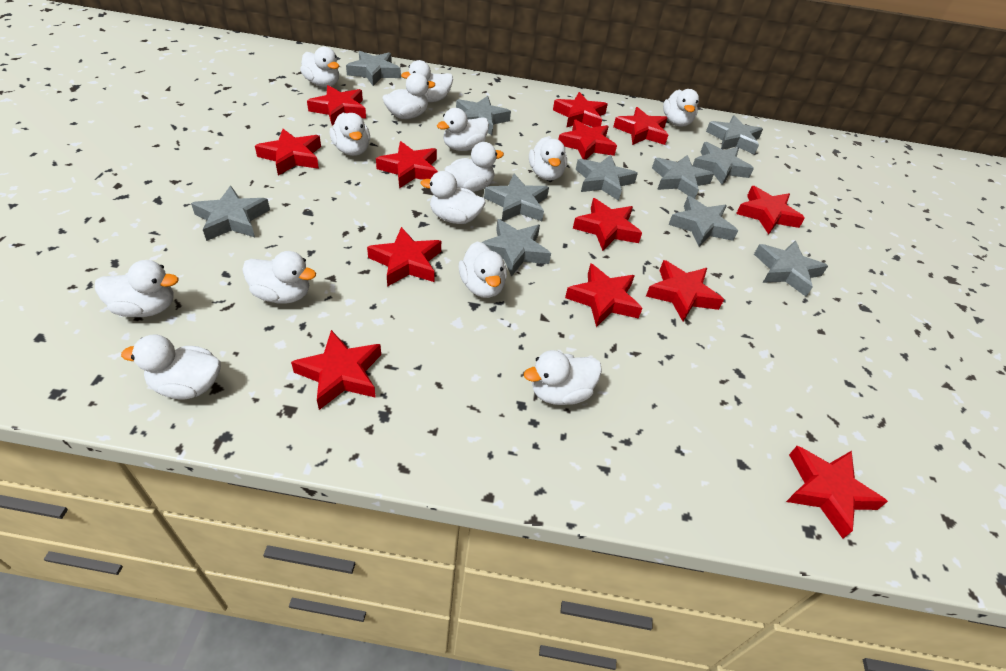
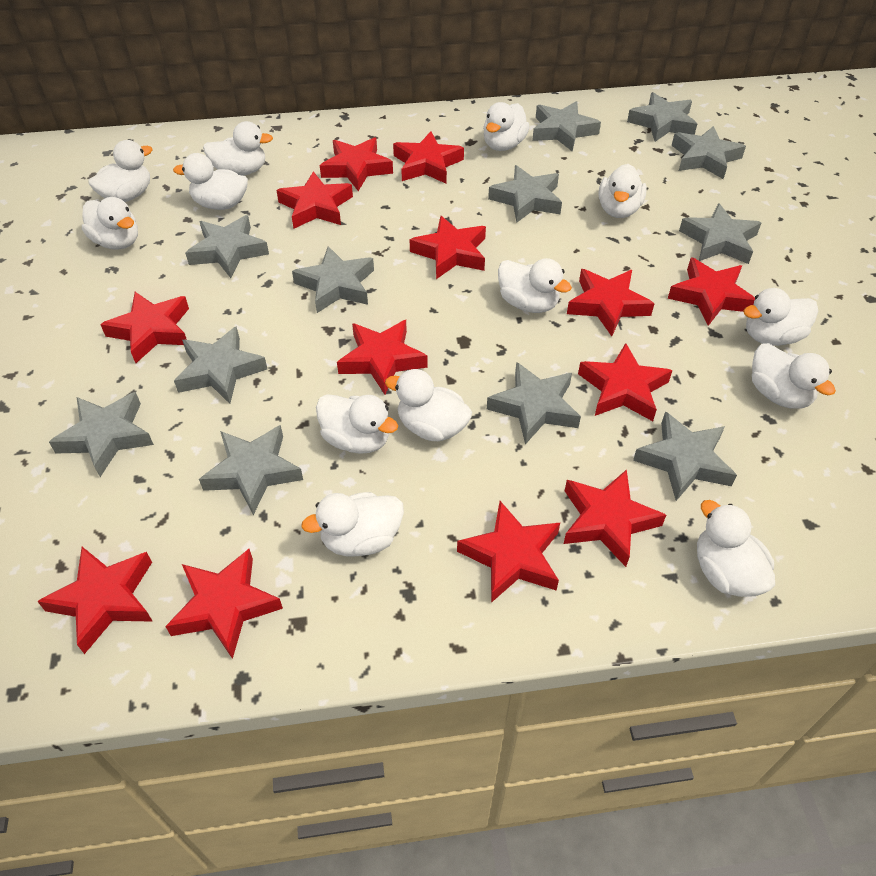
grey star: [191,186,270,241] [346,51,401,86] [456,96,511,135] [481,219,551,277] [484,174,549,221] [576,155,638,201] [652,155,714,199] [668,196,738,247] [692,142,754,185] [706,115,763,155] [754,241,828,297] = 11 -> [49,392,154,477] [174,326,267,404] [185,215,269,278] [199,425,303,515] [292,246,374,313] [487,362,581,445] [488,165,562,223] [532,101,601,152] [627,92,697,142] [633,412,737,501] [671,126,746,179] [679,203,761,264] = 12
white duck: [95,260,179,317] [121,335,221,399] [242,251,316,304] [300,47,339,87] [330,112,370,156] [382,73,435,119] [401,60,453,102] [421,171,485,224] [437,108,489,151] [444,142,504,192] [459,241,507,298] [524,350,602,405] [529,137,567,181] [663,89,699,126] = 14 -> [82,197,138,250] [88,140,153,202] [173,153,248,210] [203,121,273,176] [301,492,404,556] [316,394,398,454] [385,369,472,441] [483,102,530,151] [498,258,572,313] [598,164,647,218] [697,500,775,597] [743,288,818,346] [752,343,836,409] = 13

